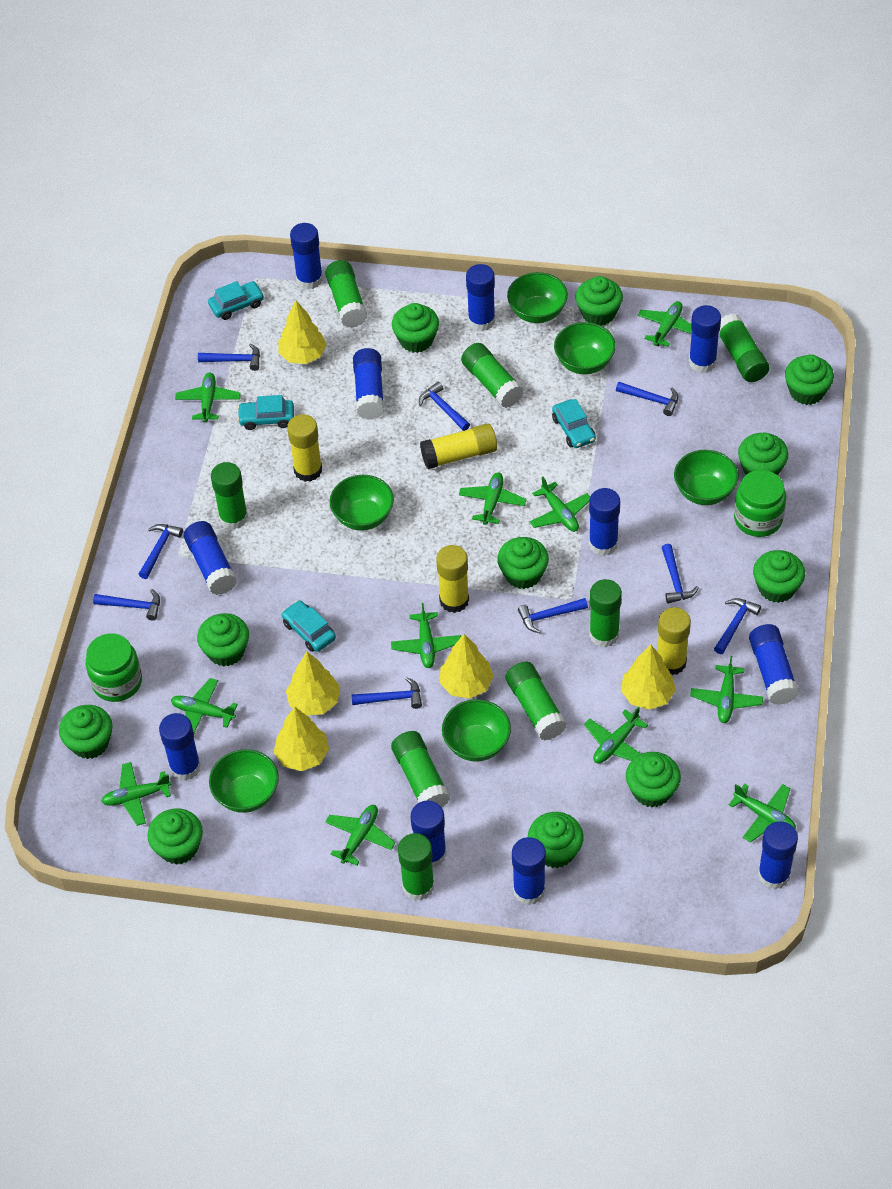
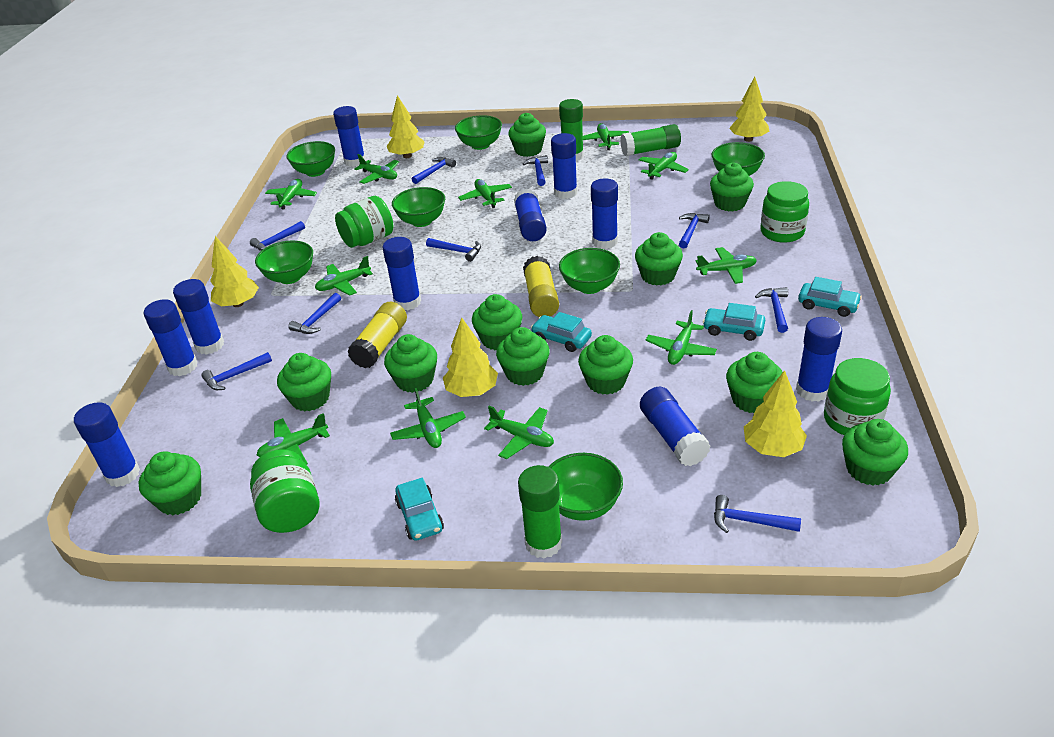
blue glue stick: [159,713,201,781] [184,521,237,595] [290,223,323,289] [353,348,384,420] [410,801,447,868] [466,264,495,331] [512,837,546,905] [589,488,620,556] [689,305,721,373] [749,624,799,705] [758,821,798,890] = 11 -> [74,402,140,487] [144,299,198,376] [173,279,224,355] [333,106,366,167] [383,237,421,310] [514,188,547,241] [551,133,577,199] [591,178,618,249] [640,387,711,466] [796,317,842,402] = 10
green bowl: [209,749,279,813] [330,475,394,531] [442,699,511,762] [507,272,568,323] [554,322,616,374] [674,450,738,505] = 6 -> [255,241,313,284] [286,141,335,177] [392,187,445,227] [455,115,502,150] [549,453,623,521] [559,248,620,294] [712,142,765,176] = 7
green glue stick: [211,462,248,530] [325,260,367,328] [391,731,450,807] [398,833,434,901] [461,343,524,408] [506,662,567,740] [589,579,622,647] [719,313,770,382] = 8 -> [518,465,562,559] [559,99,584,161] [620,124,681,156] = 3
green jar: [86,633,142,702] [734,470,786,537] = 2 -> [250,449,320,533] [335,196,394,248] [760,181,809,243] [824,358,891,435] = 4
yellow glue stick: [287,414,322,482] [420,423,497,469] [436,545,469,613] [657,607,691,675] = 4 -> [347,302,407,368] [523,256,559,317] = 2

